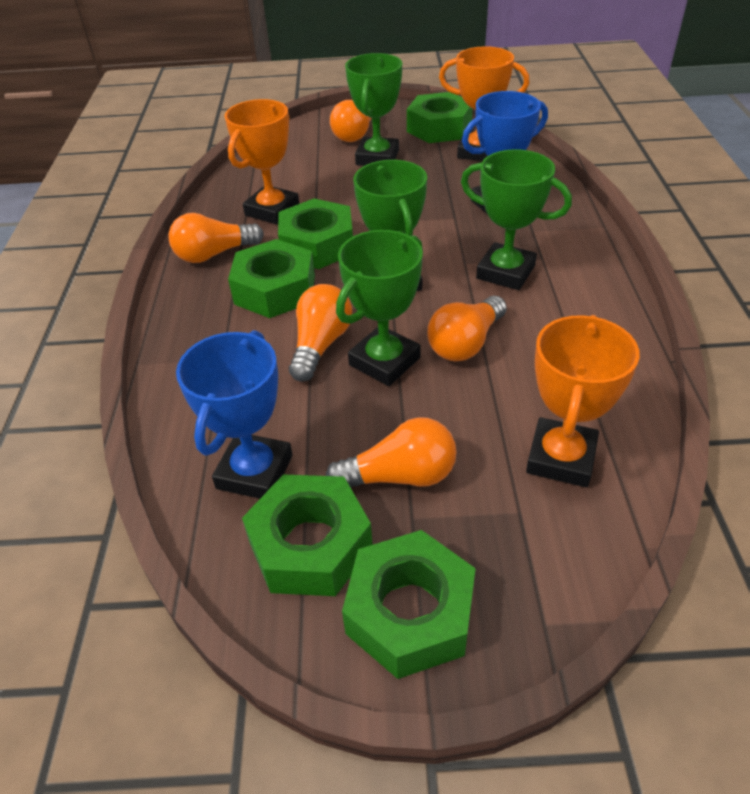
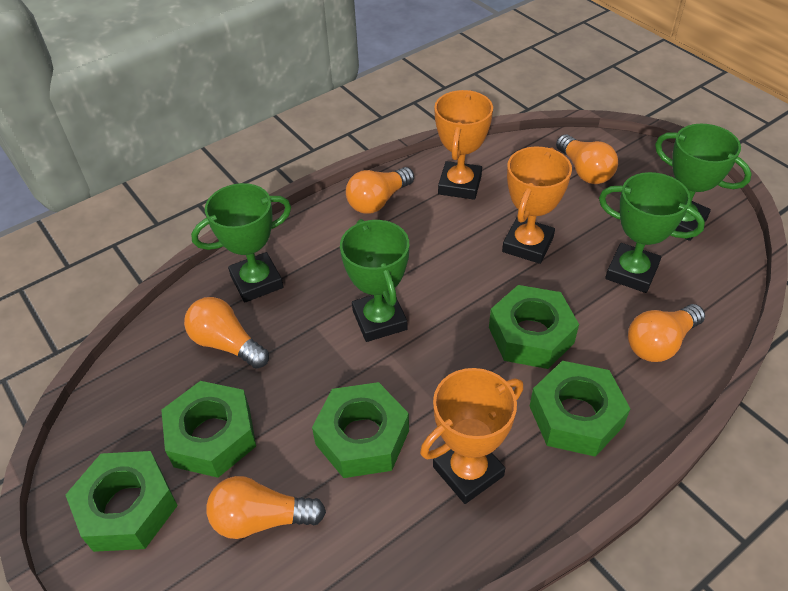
blue trophy: [176,330,293,499] [462,91,548,214] = 2 -> none = 0

